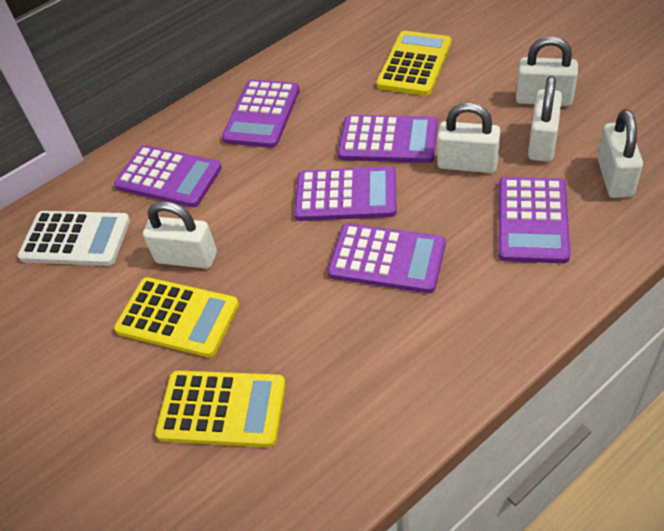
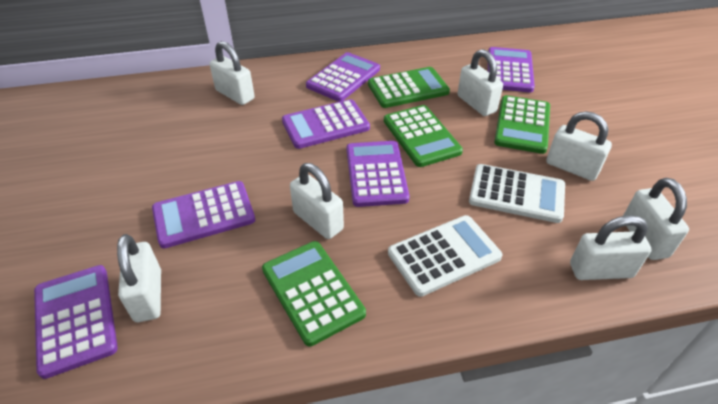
green calculator: none = 0 -> [262,241,366,346] [368,67,450,108] [384,105,463,167] [494,95,550,154] = 4
white calculator: [18,211,130,266] = 1 -> [388,215,502,297] [469,164,565,223] = 2
white padlock: [143,201,217,269] [437,103,501,173] [516,36,578,106] [528,76,562,162] [597,109,643,198] = 5 -> [117,234,161,322] [210,41,255,105] [290,163,344,239] [457,49,503,116] [546,111,612,181] [570,215,652,280] [623,178,689,260] = 7
yellow calculator: [114,277,239,358] [155,370,286,447] [376,31,451,96] = 3 -> none = 0

